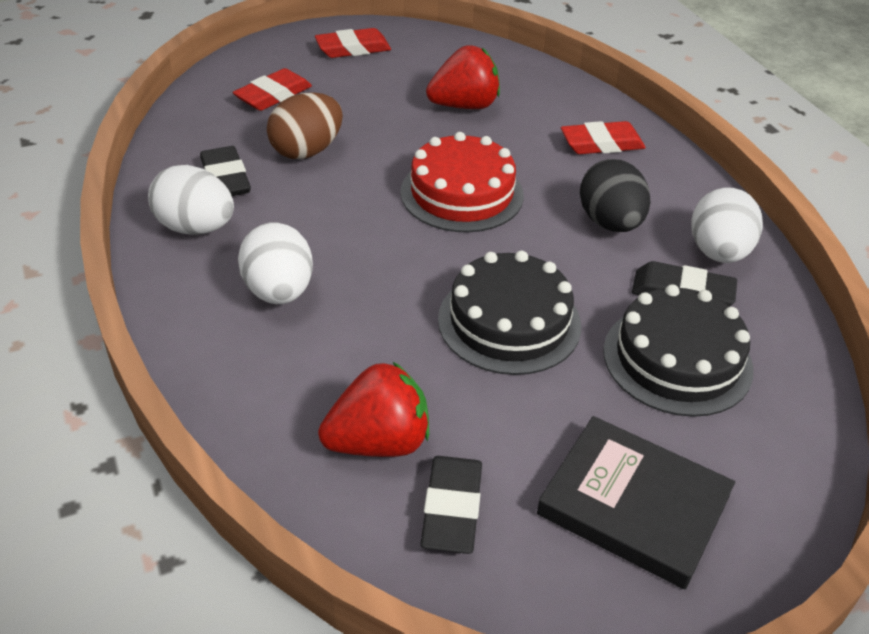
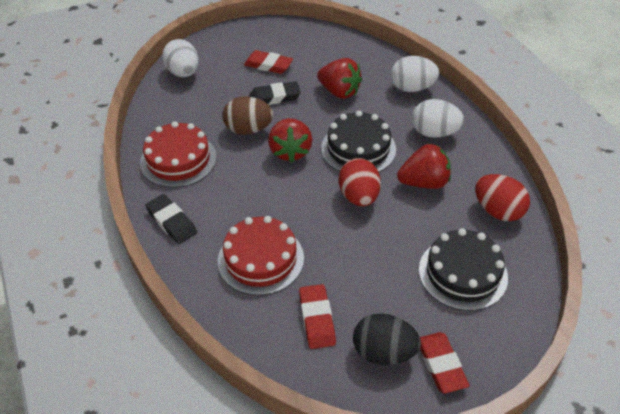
black book: [537,416,735,590] = 1 -> none = 0
black eraser: [200,146,251,196] [421,456,482,554] [632,261,737,306] = 3 -> [145,194,197,244] [249,81,301,105] = 2
red cake: [401,132,524,232] = 1 -> [140,121,217,188] [218,216,304,295] = 2
red egg: none = 0 -> [339,158,381,206] [475,174,530,221] = 2
red strawberry: [318,362,429,457] [426,45,500,109] = 2 -> [268,118,312,162] [317,58,362,99] [397,144,451,189] = 3

